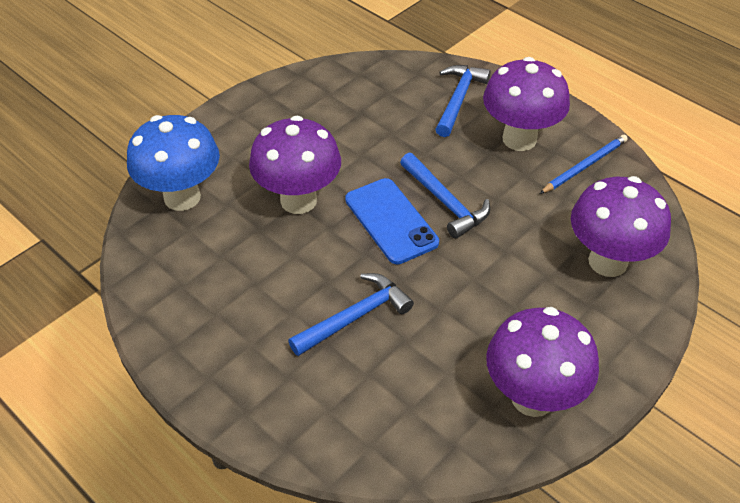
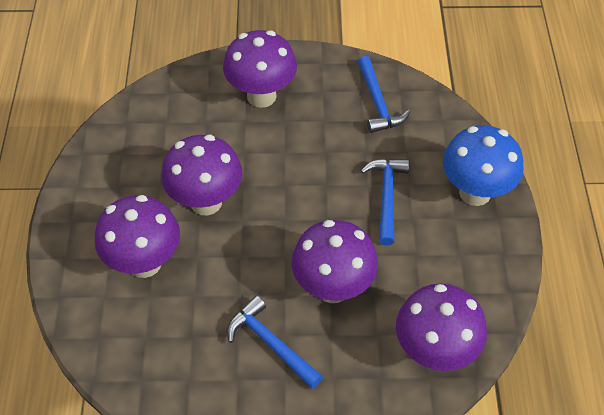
blue pencil: [540,135,628,194] = 1 -> none = 0
blue phone: [345,178,439,264] = 1 -> none = 0
purple mushroom: [249,116,341,214] [483,57,570,151] [486,307,599,417] [571,176,671,277] = 4 -> [95,195,180,278] [161,135,243,215] [223,30,297,108] [291,220,378,303] [396,284,487,371] = 5

